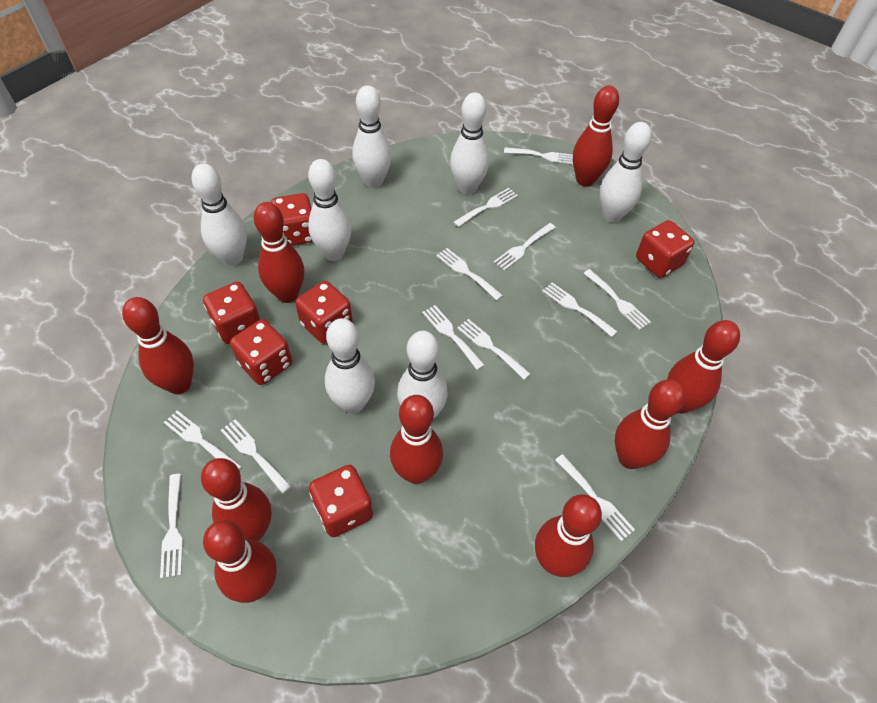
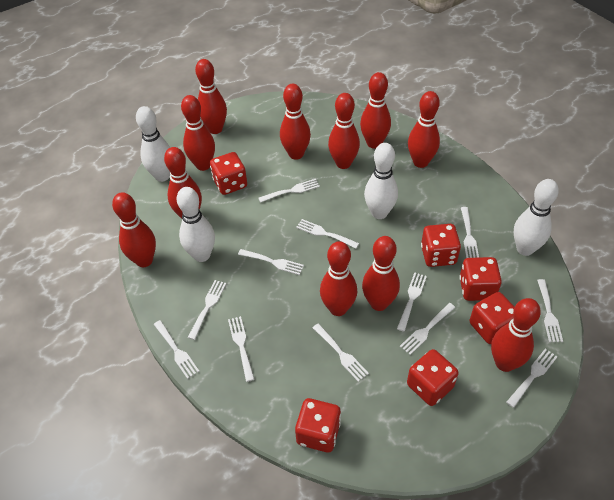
red bowling pin: [122,297,194,394] [201,458,271,541] [203,520,277,603] [254,202,304,303] [390,395,443,484] [535,494,602,577] [573,86,619,187] [615,379,685,469] [667,320,740,414] = 9 -> [112,192,156,267] [164,147,202,219] [181,95,215,171] [195,59,227,134] [280,84,311,160] [320,241,357,316] [328,93,360,169] [360,72,391,149] [362,236,400,311] [408,91,440,168] [491,298,541,372] = 11
white bowling pin: [192,163,247,266] [308,159,352,261] [325,318,375,413] [352,85,392,188] [397,331,447,419] [450,92,489,194] [600,122,652,223] = 7 -> [136,106,170,182] [177,187,215,262] [364,143,398,219] [514,179,559,256] = 4

